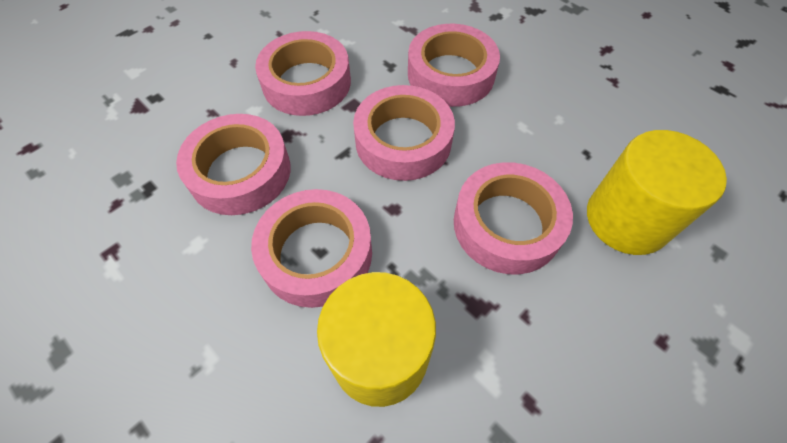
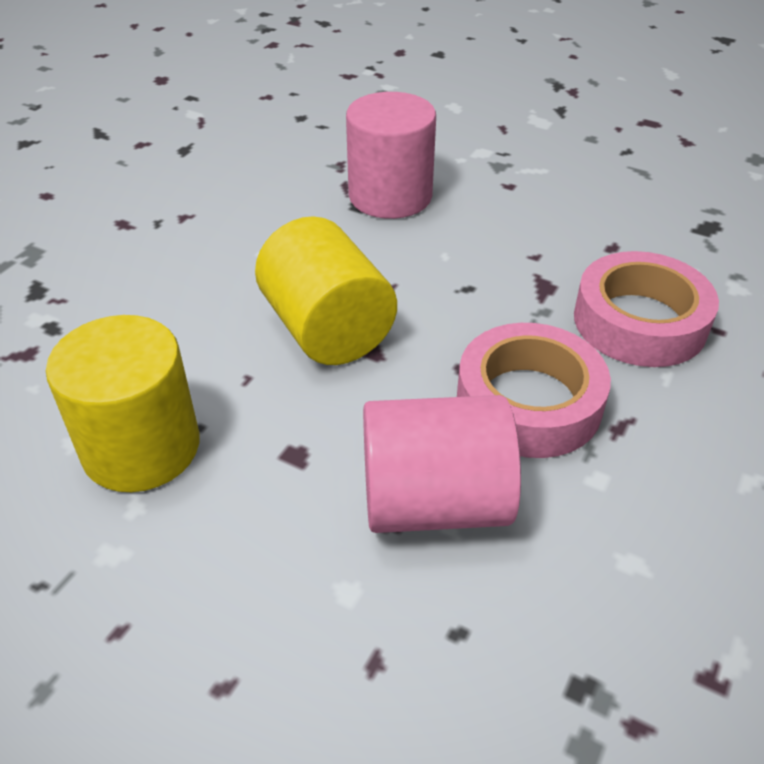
pink cylinder: none = 0 -> [346,92,436,219] [363,395,521,533] = 2
pink tape: [176,114,291,215] [251,189,372,308] [255,31,351,116] [353,85,455,181] [408,24,500,107] [454,162,573,274] = 6 -> [457,323,611,458] [574,251,719,367] = 2

